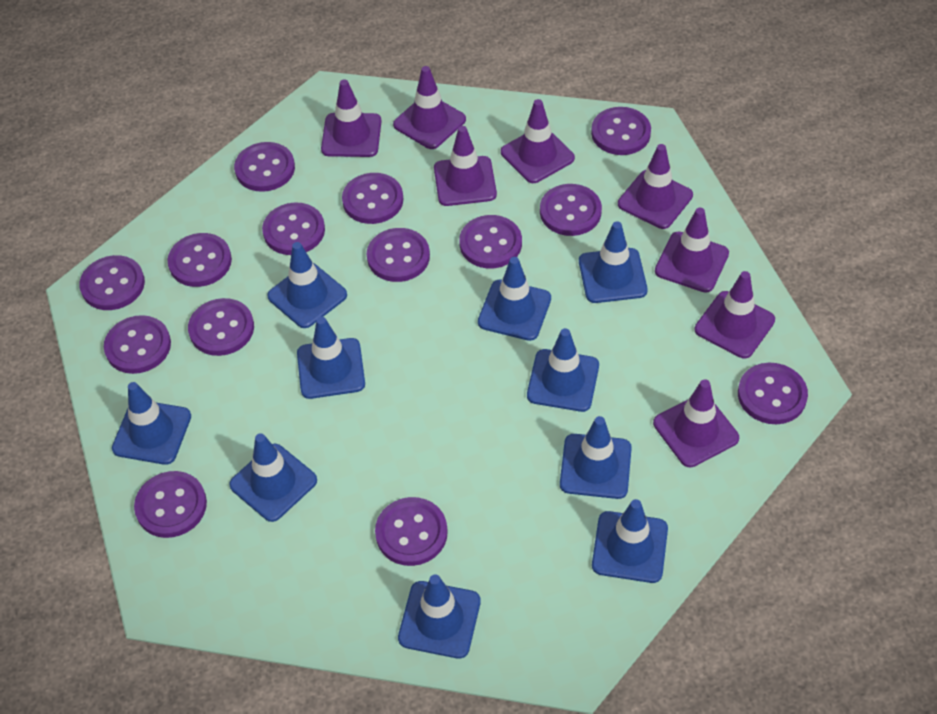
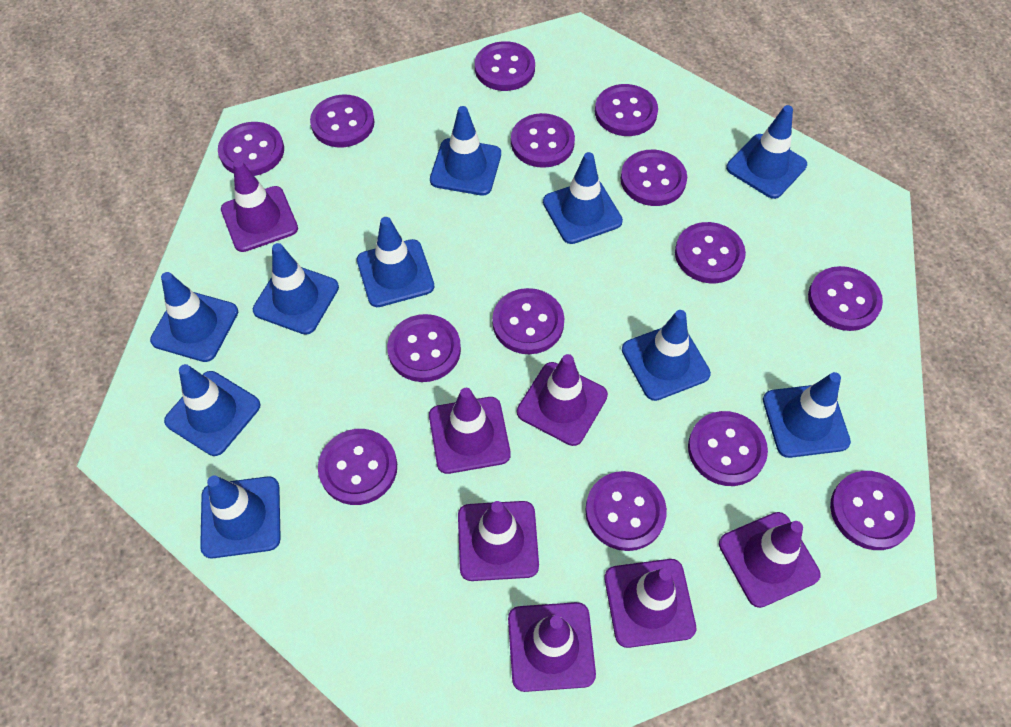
purple traffic cone: [321,79,382,157] [393,66,466,149] [434,126,497,206] [501,99,575,183] [618,144,693,229] [653,379,739,467] [655,208,729,293] [695,271,775,358] = 8 -> [221,160,298,252] [429,388,511,474] [458,501,539,581] [508,602,596,692] [517,354,608,446] [604,559,696,648] [719,512,820,608] = 7

